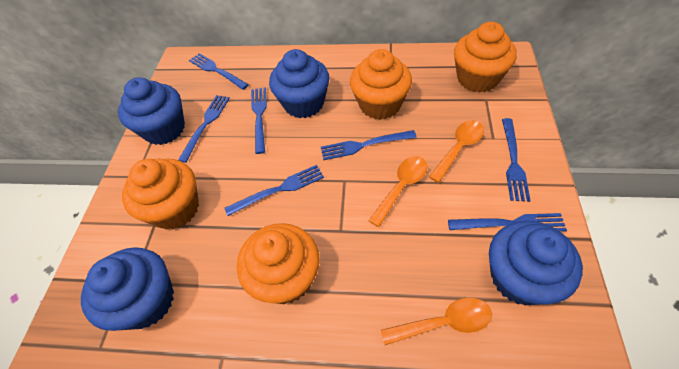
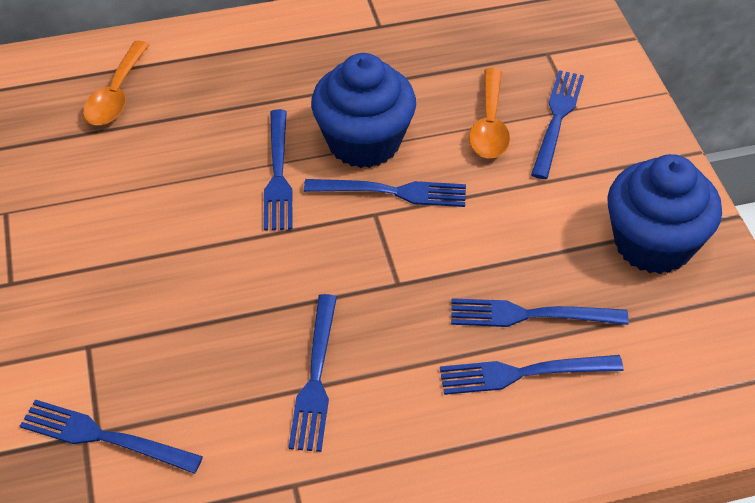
blue cupcake: [81,247,174,331] [118,77,185,145] [269,49,329,118] [489,221,583,305] = 4 -> [311,53,416,168] [607,154,722,274] = 2
orange cupcake: [122,159,199,230] [237,223,319,304] [350,49,412,120] [454,22,517,93] = 4 -> none = 0
orange spoon: [369,156,427,227] [381,297,492,345] [429,120,484,183] = 3 -> [83,41,150,125] [469,68,510,158] = 2

